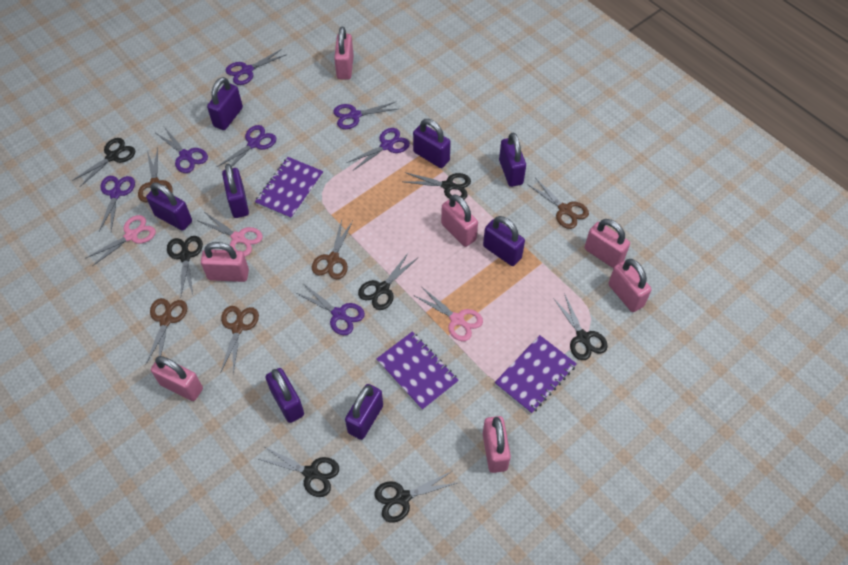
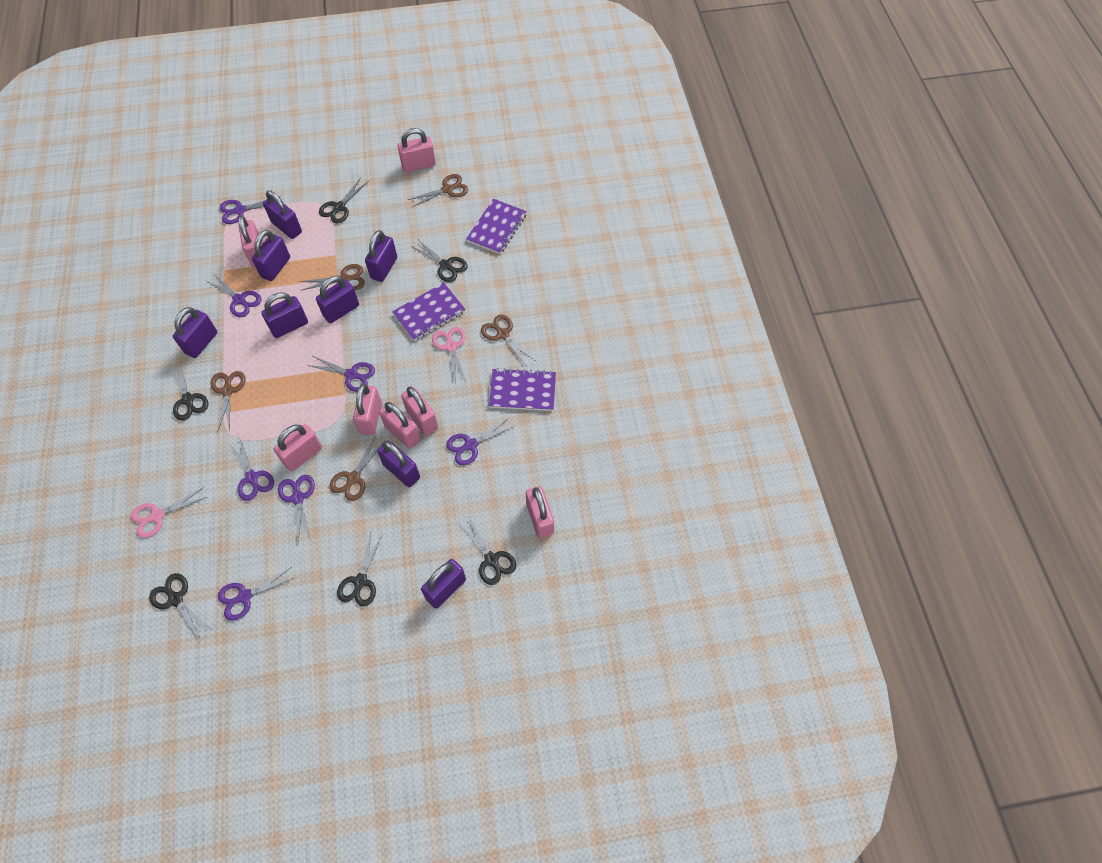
black scissors: [72,138,135,187] [167,236,203,295] [259,447,339,497] [358,252,417,310] [374,471,457,523] [404,172,471,200] [553,293,608,360] = 7 -> [149,573,210,640] [168,363,208,421] [319,178,369,223] [337,533,383,607] [411,240,468,282] [458,518,516,585] = 6
pink scissors: [85,215,156,266] [197,212,263,256] [415,287,483,341] = 3 -> [131,487,207,538] [432,327,467,386] = 2

